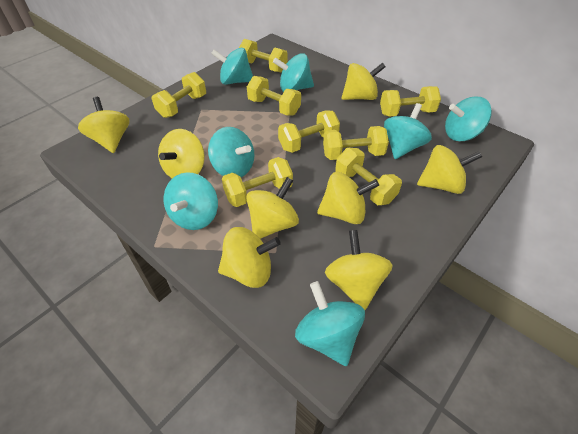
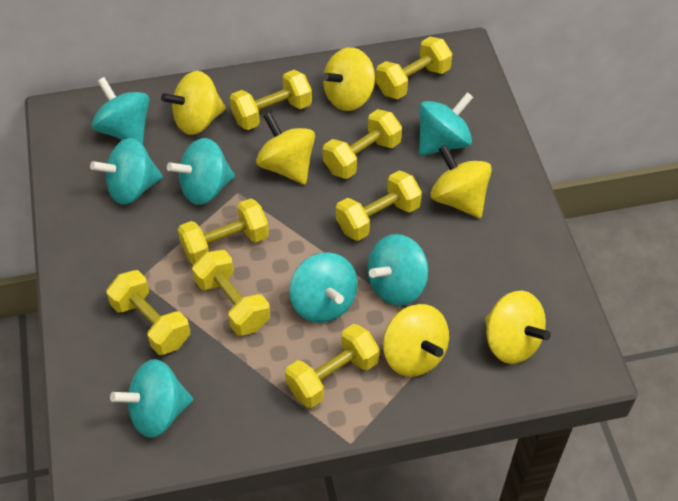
yellow spinning top: [78,97,129,153] [158,129,205,178] [218,227,281,288] [246,177,299,239] [317,172,379,224] [325,230,393,310] [341,62,386,100] [417,145,482,194] = 8 -> [161,71,226,135] [256,112,315,185] [322,47,375,111] [383,304,449,377] [431,145,492,218] [485,291,551,364] = 6

